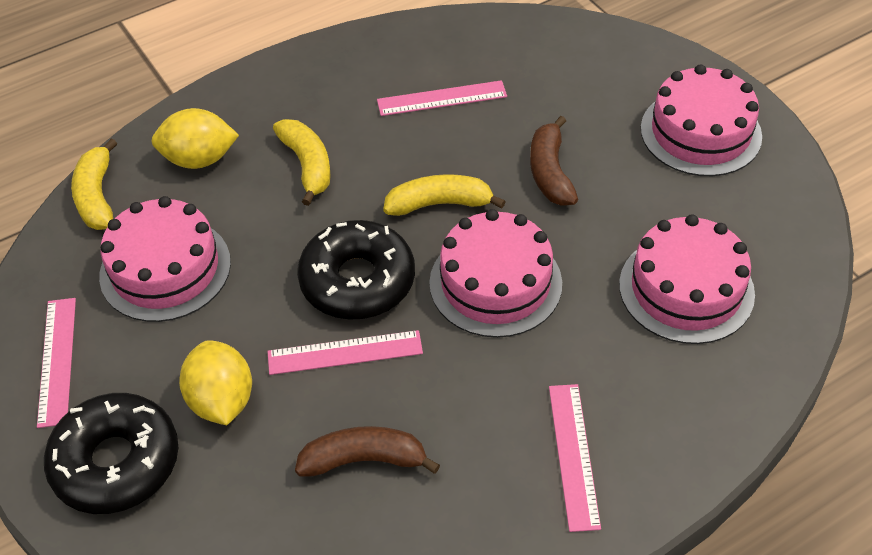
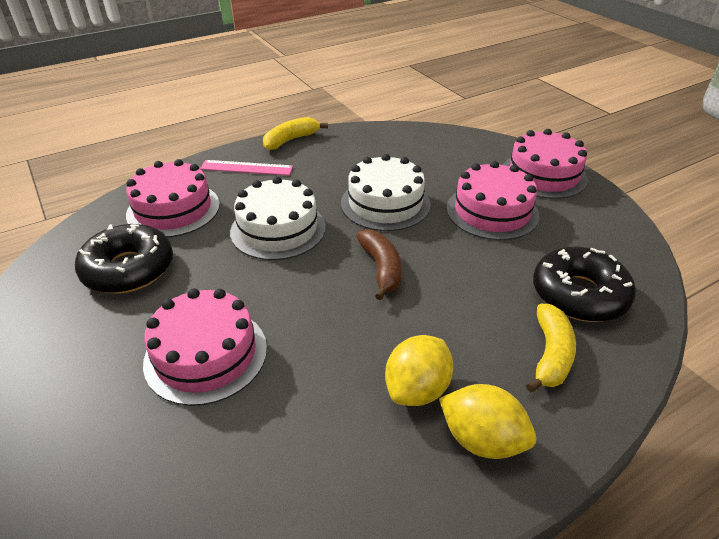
brown banana: [295,426,440,477] [530,116,578,206] = 2 -> [357,229,402,300] = 1
pink ruler: [37,298,76,428] [267,330,423,375] [377,80,507,116] [549,384,601,532] = 4 -> [200,160,293,175] = 1
white cake: none = 0 -> [230,176,326,260] [341,154,431,231] = 2
yellow banana: [71,139,117,230] [273,119,331,206] [383,174,506,216] = 3 -> [263,117,328,150] [526,304,576,392] = 2

